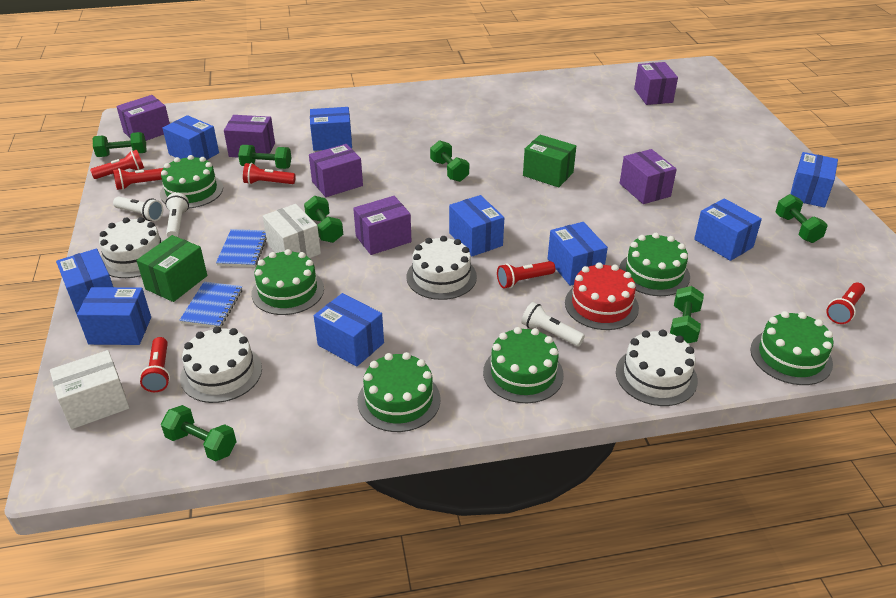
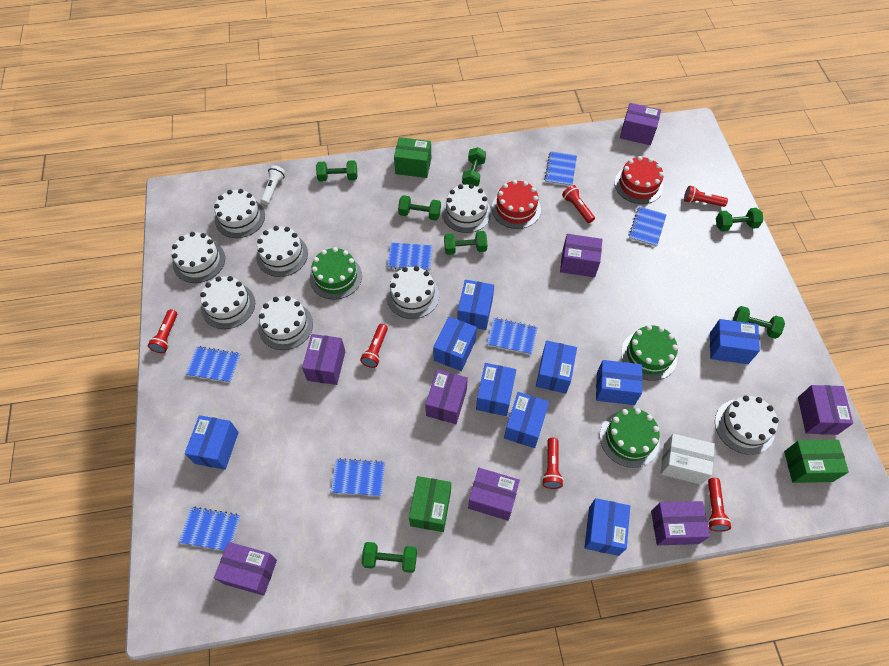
blue notebook: [179,282,242,328] [216,229,267,267] = 2 -> [179,506,241,551] [186,346,241,383] [331,458,385,496] [387,243,433,271] [487,318,538,355] [544,151,577,186] [628,206,667,247] = 7
green box: [136,235,207,302] [523,135,576,187] = 2 -> [394,137,431,178] [409,476,451,532] [784,440,849,483] = 3
green cake: [160,155,223,208] [252,249,324,315] [357,352,440,432] [483,327,564,403] [619,233,690,296] [750,311,833,385] = 6 -> [310,247,362,300] [600,408,659,468] [621,325,678,381] = 3
purple box: [116,95,170,141] [224,115,275,158] [309,144,363,197] [353,196,412,255] [620,149,677,204] [634,62,678,105] = 6 -> [214,542,277,596] [302,334,345,385] [425,369,468,424] [468,468,520,521] [560,234,602,277] [620,103,661,145] [651,501,710,545] [798,385,853,435] = 8
red cake: [565,262,639,330] = 1 -> [492,180,541,229] [615,156,664,204] = 2
white box: [50,350,130,429] [263,204,321,258] = 2 -> [660,434,715,485] = 1
white cake: [99,217,164,278] [180,326,262,403] [407,236,477,300] [616,329,698,406] = 4 -> [171,232,225,283] [200,276,255,329] [214,189,265,238] [256,226,308,277] [258,296,313,350] [386,266,439,319] [442,184,491,233] [715,395,779,455] = 8
white flashlight: [113,197,163,221] [165,193,189,237] [521,302,585,346] = 3 -> [260,165,285,205] = 1

